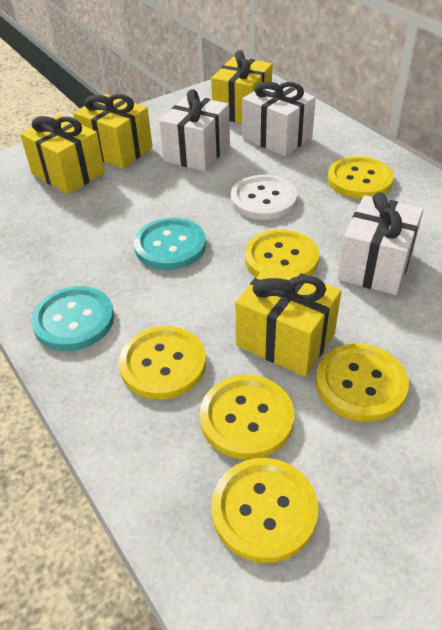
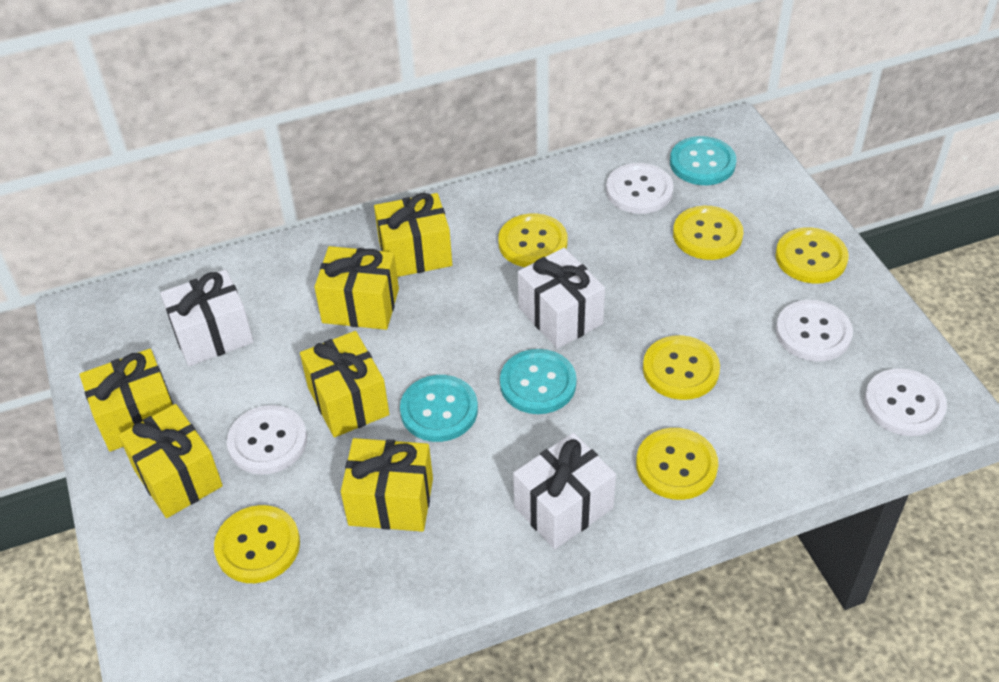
turquoise button: [31,286,114,351] [134,218,206,270] = 2 -> [400,375,478,442] [500,349,577,414] [670,136,736,185] = 3
white button: [231,175,297,220] = 1 -> [227,405,307,475] [606,163,673,214] [776,300,853,361] [864,368,947,436] = 4
yellow gift: [20,114,105,194] [73,94,152,169] [211,50,272,123] [235,263,341,377] = 4 -> [80,349,173,452] [119,404,223,518] [300,331,389,437] [314,246,399,330] [341,438,433,532] [374,193,452,277] = 6

